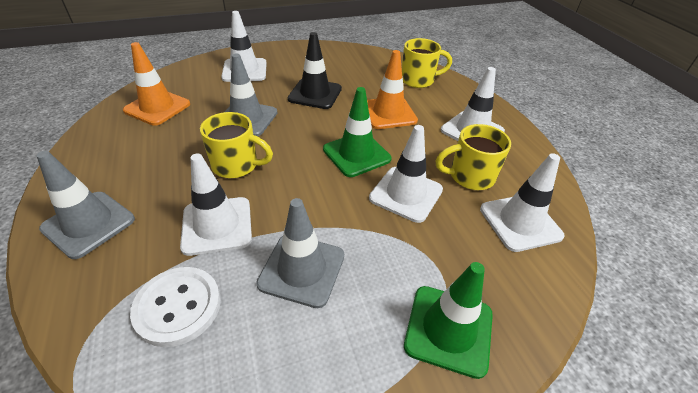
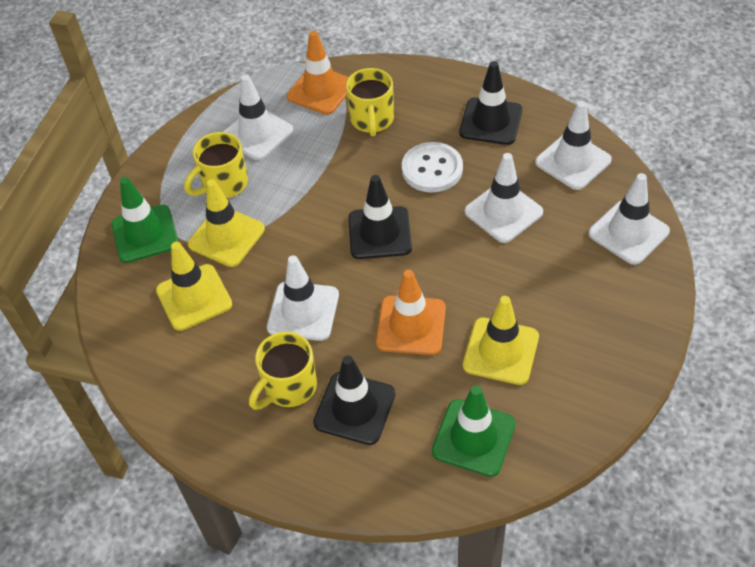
black traffic cone: [288,32,342,109] = 1 -> [313,355,396,445] [348,175,412,259] [459,61,522,145] = 3
grey traffic cone: [36,151,135,259] [225,53,277,136] [256,198,344,308] = 3 -> none = 0
yellow traffic cone: none = 0 -> [156,242,232,331] [188,179,265,267] [463,296,539,385] = 3

